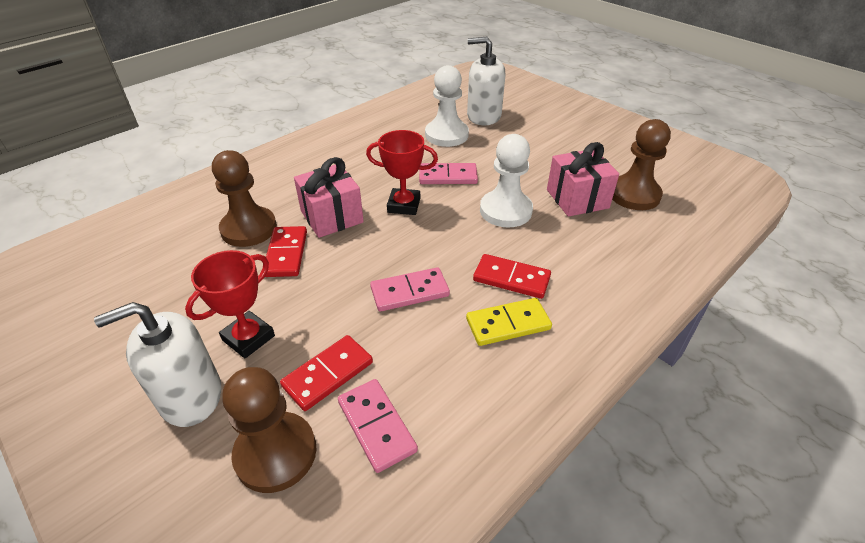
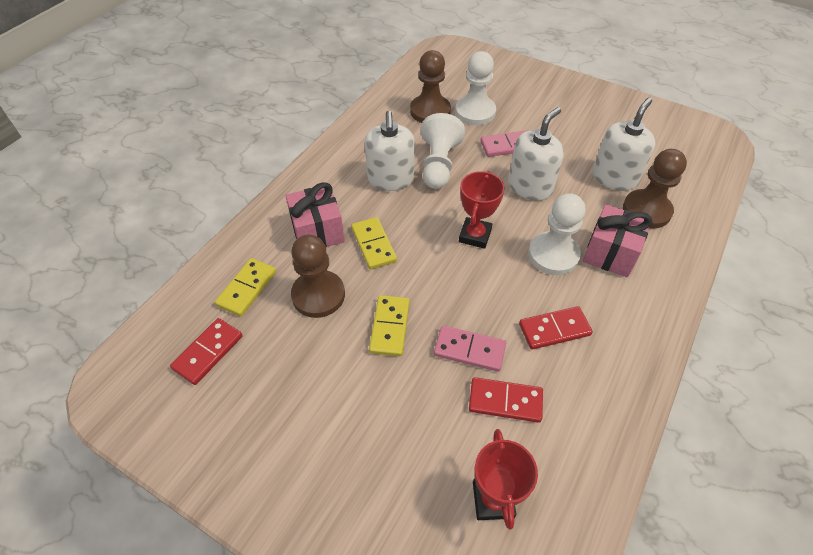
pink domino: [338,379,418,473] [370,267,450,312] [419,163,478,184] = 3 -> [434,326,506,372] [480,130,528,157] = 2
white pawn: [425,65,469,147] [480,134,533,228] = 2 -> [421,113,465,189] [455,51,496,125] [528,193,585,275] = 3
white soap dispenser: [94,302,221,427] [467,37,505,125] = 2 -> [365,111,415,191] [508,107,564,201] [593,98,656,191] = 3
yellow domino: [466,298,552,346] = 1 -> [215,258,276,317] [351,217,397,269] [369,295,410,356] = 3

